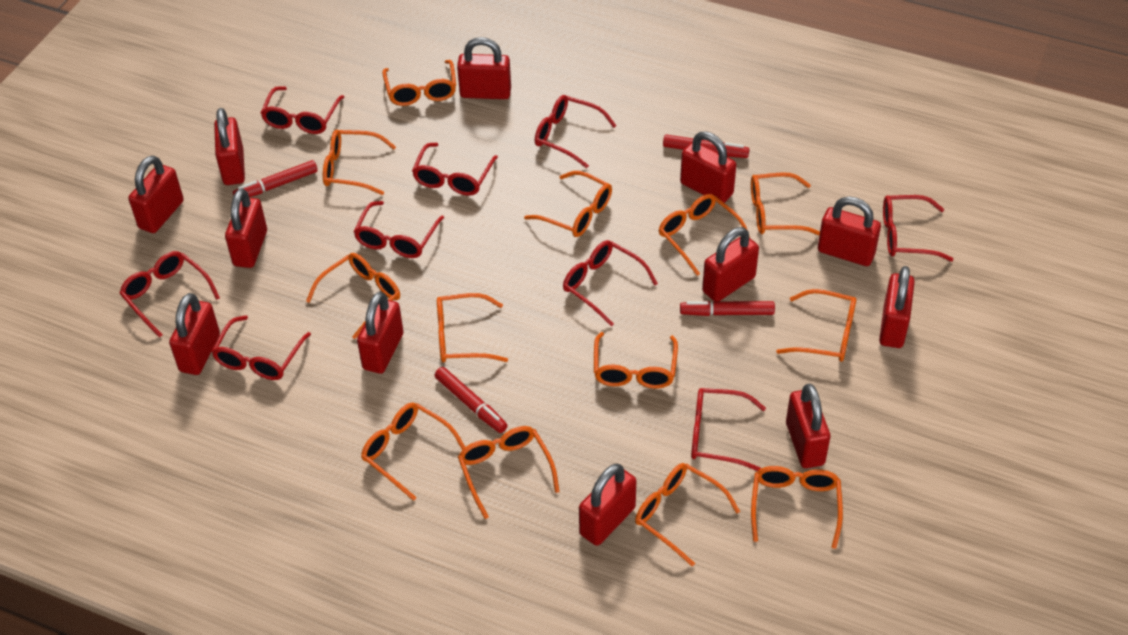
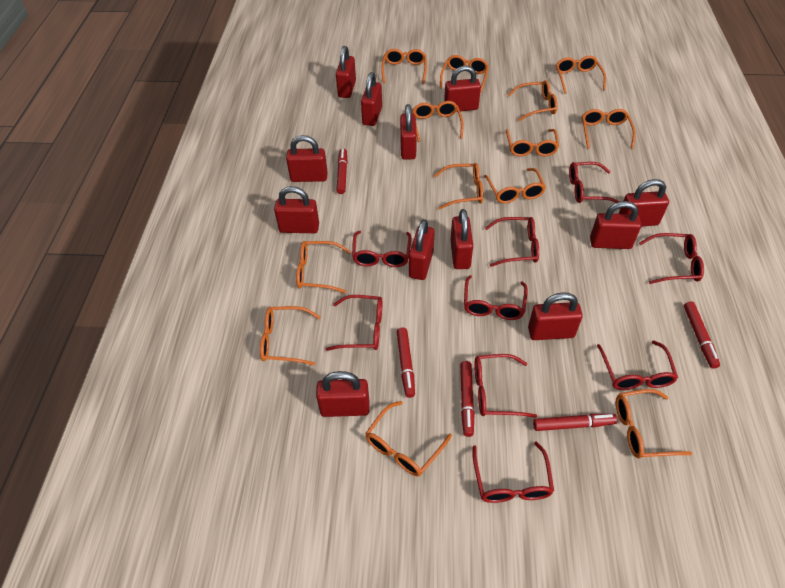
red marker: [233,160,318,197] [434,367,508,433] [663,135,750,158] [680,301,775,316] = 4 -> [336,148,347,194] [397,328,415,398] [460,361,475,437] [533,414,617,431] [684,301,720,369] = 5

